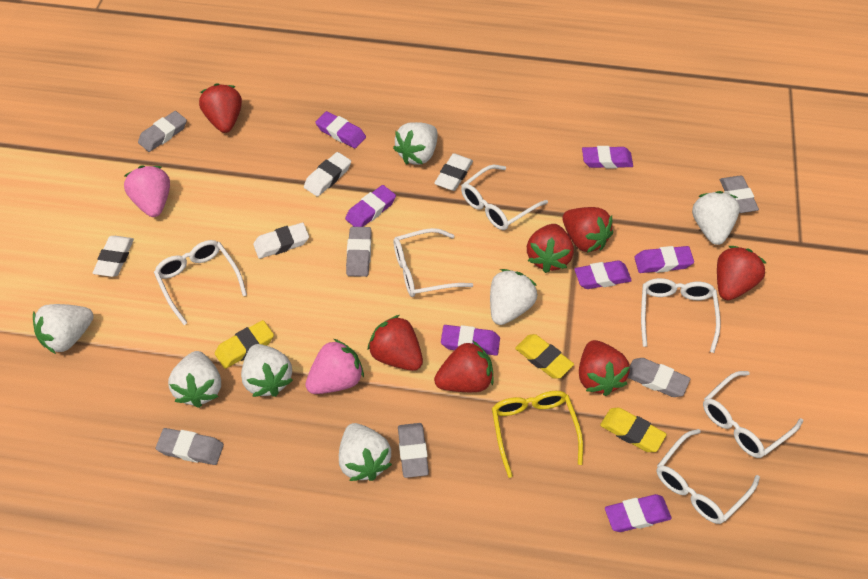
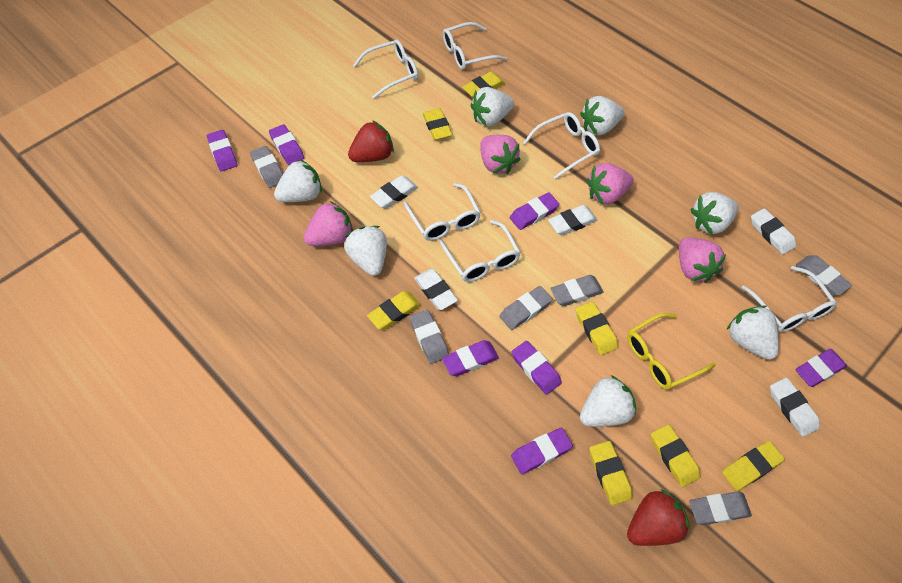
pink strawberry: [124,166,170,217] [305,339,364,394] = 2 -> [304,201,353,246] [480,135,521,174] [587,163,634,204] [679,237,726,283] = 4
red strawberry: [199,83,242,133] [367,315,423,371] [434,340,494,392] [527,224,574,273] [563,207,613,253] [579,340,630,396] [717,246,766,300] = 7 -> [348,120,394,162] [627,489,689,546] = 2
white eraser: [93,236,134,277] [253,223,309,259] [304,152,351,197] [434,153,473,191] = 4 -> [370,175,418,209] [414,269,458,310] [548,205,597,235] [751,208,796,255] [770,378,820,437] = 5
yellow eraser: [215,320,274,369] [515,334,574,379] [600,408,667,452] = 3 -> [367,291,421,330] [423,108,452,140] [462,72,505,98] [576,302,618,355] [590,441,632,505] [651,424,700,487] [722,441,784,491] = 7

